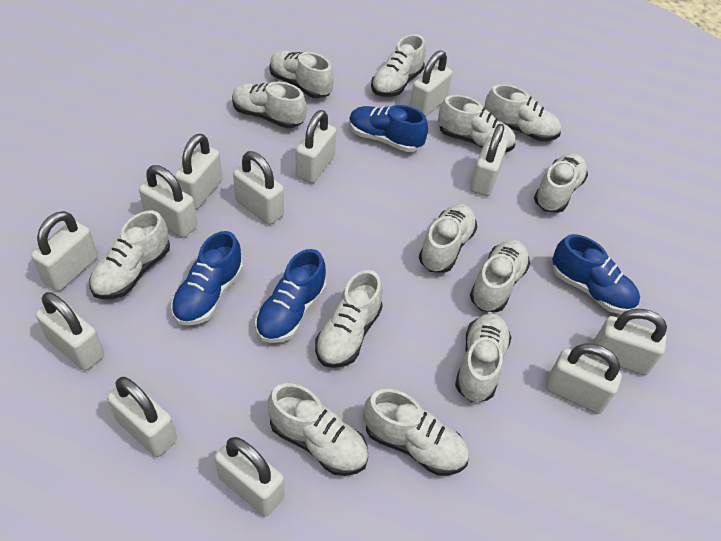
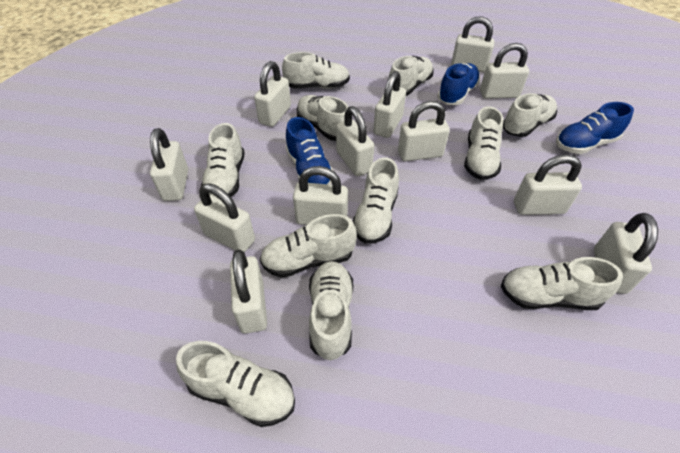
blue shoe: [171,231,243,326] [255,249,326,343] [349,105,428,152] [552,234,640,314] = 4 -> [286,117,333,184] [437,63,480,105] [556,102,634,154] = 3
white shoe: [89,210,170,299] [232,82,307,128] [268,383,368,476] [270,51,334,98] [315,270,383,368] [364,389,469,476] [371,34,426,97] [419,204,477,273] [438,95,515,152] [455,313,511,402] [470,240,530,312] [484,84,561,141] [534,153,588,213] = 13 -> [176,341,295,427] [201,123,245,198] [260,214,357,278] [282,52,350,89] [297,95,348,141] [309,261,353,361] [353,157,399,244] [389,56,434,96] [464,106,504,180] [501,257,623,310] [503,93,557,137] = 11

